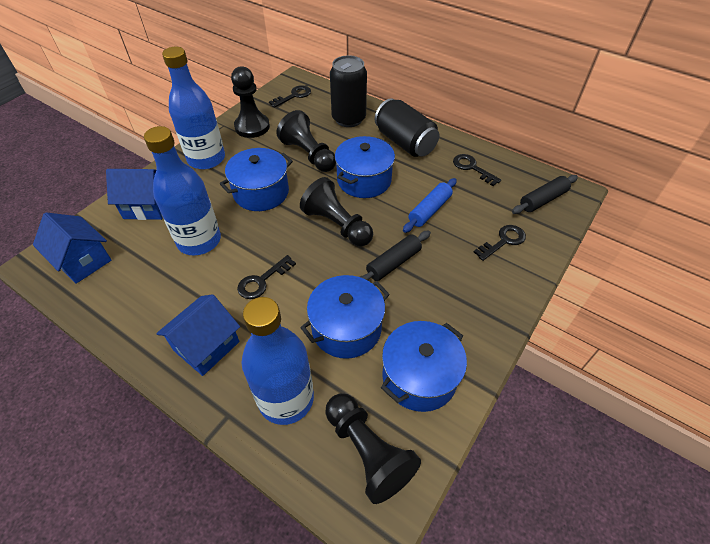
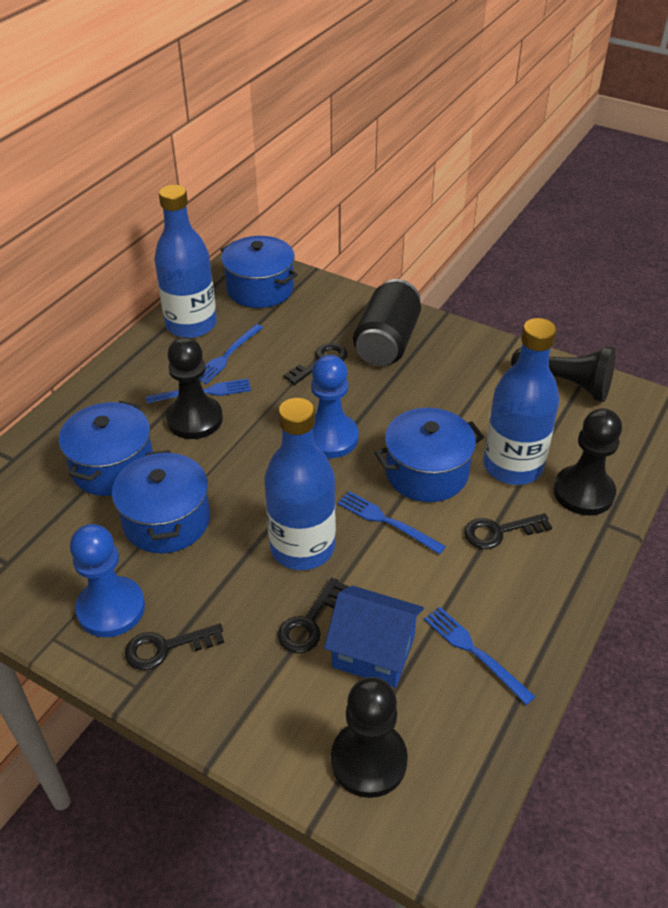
black can: [330,55,367,127] [375,98,439,157] = 2 -> [353,279,421,366] = 1
black rolling pin: [360,231,431,281] [512,175,578,214] = 2 -> none = 0
blue fork: none = 0 -> [146,378,251,404] [199,324,263,384] [338,491,446,554] [424,606,536,705] = 4
blue house: [33,212,112,284] [106,169,163,220] [156,294,240,376] = 3 -> [324,586,424,688] = 1
blue pawn: none = 0 -> [70,524,145,637] [311,355,359,458] = 2
blue rolling pin: [403,178,457,233] = 1 -> none = 0

